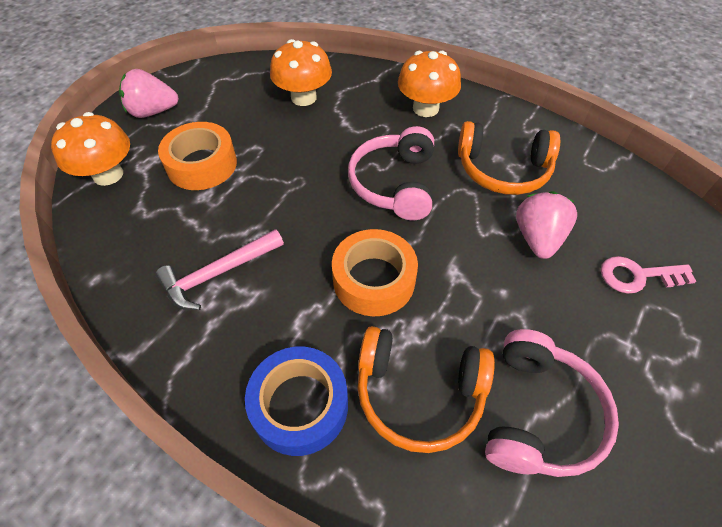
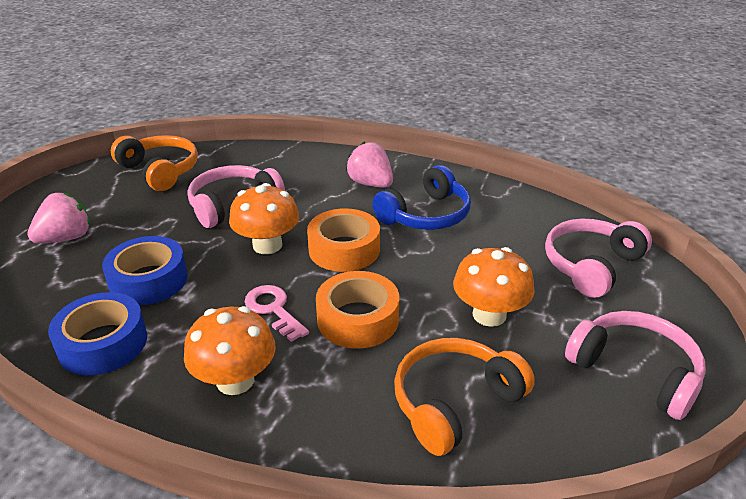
blue headphones: none = 0 -> [372,165,471,230] = 1
blue tape: [245,347,348,456] = 1 -> [48,292,147,375] [102,236,188,306] = 2
pink hammer: [155,229,284,310] = 1 -> none = 0
pink headphones: [348,126,434,220] [485,329,619,477] = 2 -> [188,165,285,228] [545,219,652,298] [565,311,706,420] = 3

